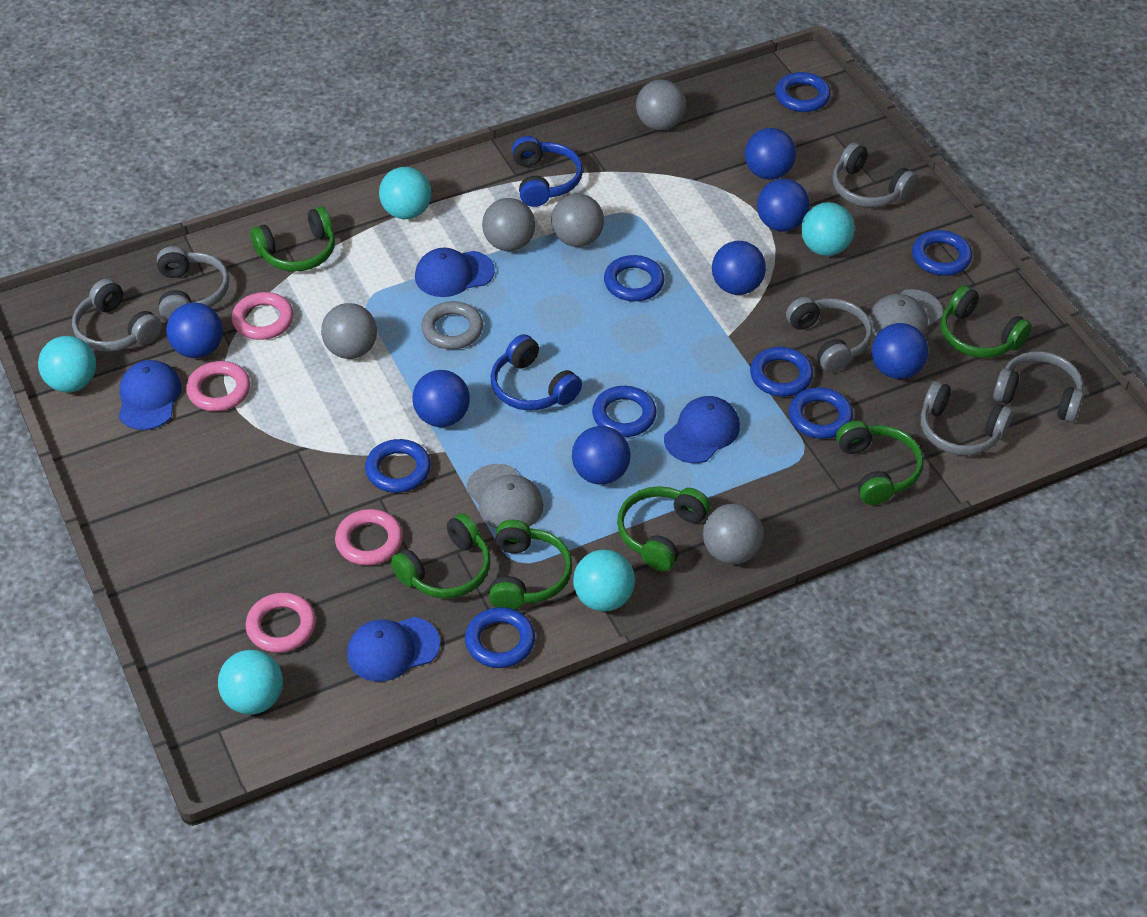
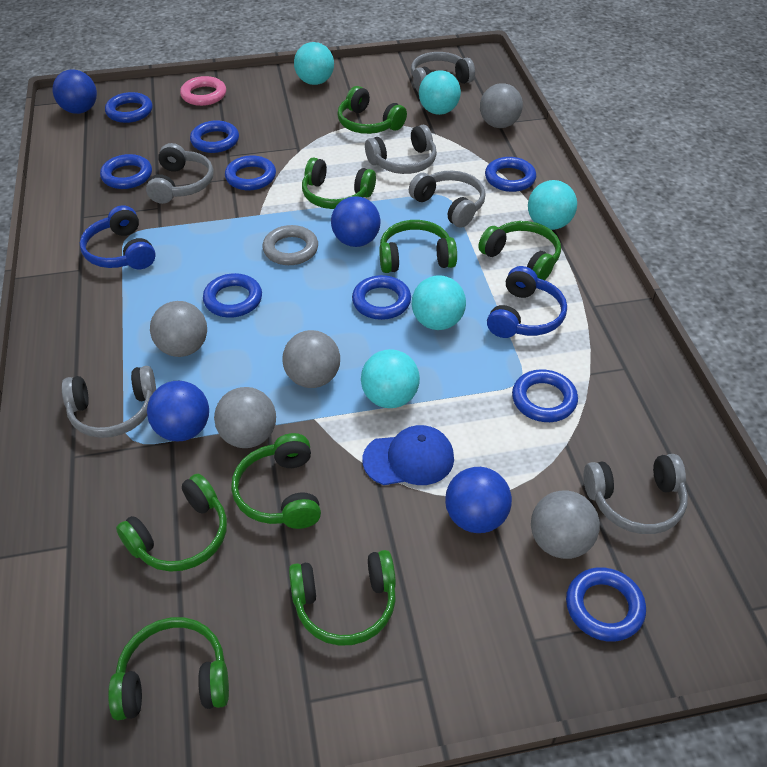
blue ball: [166,303,223,358] [412,370,470,427] [572,426,631,485] [712,241,766,295] [745,128,796,180] [757,178,810,232] [872,323,928,379] = 7 -> [53,69,97,114] [147,381,209,441] [331,196,381,247] [445,467,512,533] = 4
blue cap: [119,360,181,430] [347,617,440,682] [415,248,495,297] [664,396,740,463] = 4 -> [363,425,454,485] = 1
blue ring: [365,439,431,493] [465,607,535,668] [592,386,657,437] [604,255,664,301] [750,347,813,397] [775,72,831,112] [789,387,853,439] [912,230,972,276] = 8 -> [100,154,152,189] [105,92,153,123] [190,120,239,153] [203,273,262,318] [225,155,276,190] [352,275,411,320] [485,157,536,192] [512,369,578,422] [566,567,646,642] = 9
green headphones: [250,206,335,272] [391,513,490,598] [489,520,572,610] [617,486,711,571] [836,421,924,505] [941,285,1032,358] = 6 -> [108,617,229,720] [116,474,227,572] [231,433,321,529] [289,550,396,646] [302,157,376,209] [337,86,407,134] [379,220,457,273] [478,221,561,280] = 8
grey cap: [467,464,543,529] [868,289,943,336] = 2 -> none = 0
pink ring: [186,361,250,411] [232,292,294,340] [246,593,316,653] [335,509,403,566] = 4 -> [180,76,226,106] = 1

